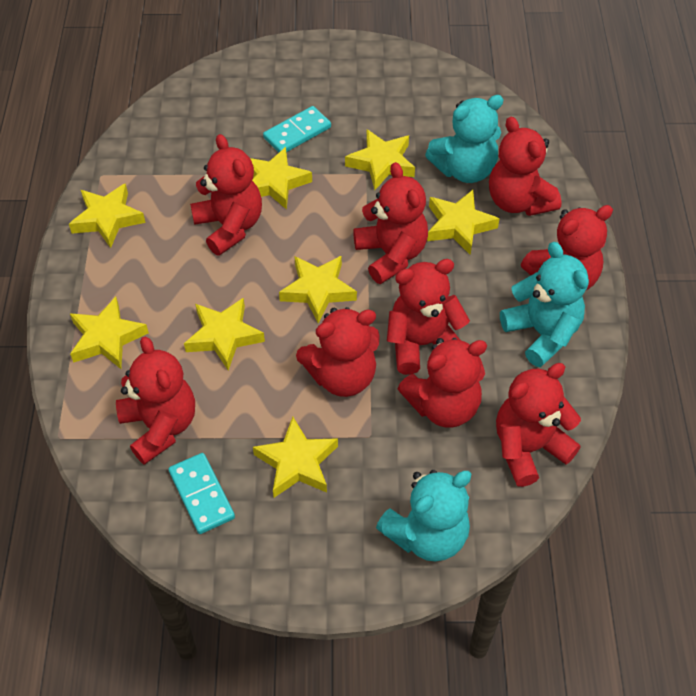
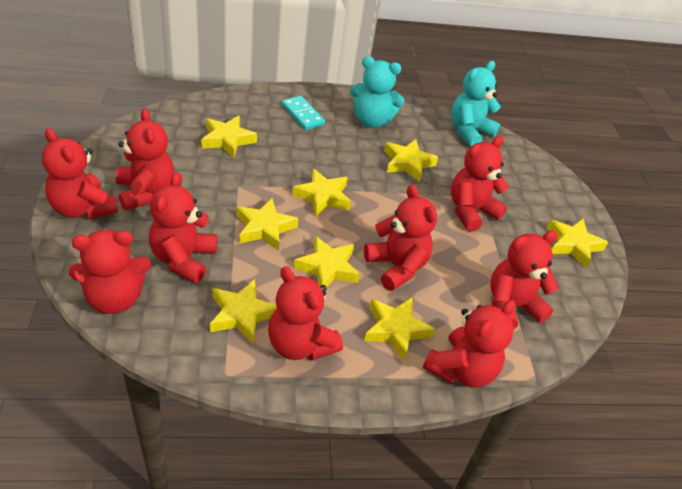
turquoise domino: [168,453,235,534] [263,106,331,153] = 2 -> [281,96,325,130] = 1
turquoise teddy bear: [376,470,471,562] [425,95,504,183] [500,242,589,367] = 3 -> [350,56,405,128] [451,61,501,147] = 2

